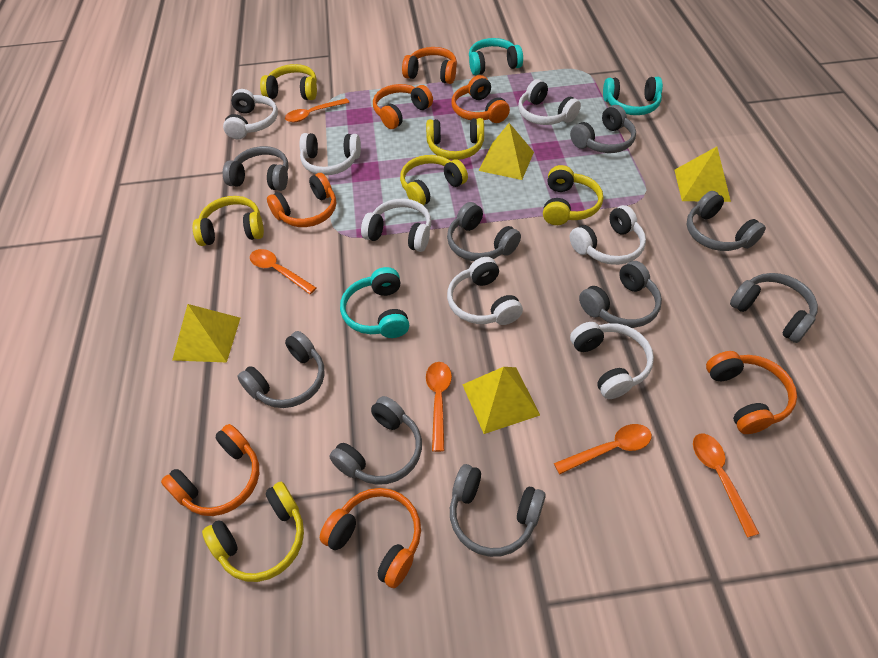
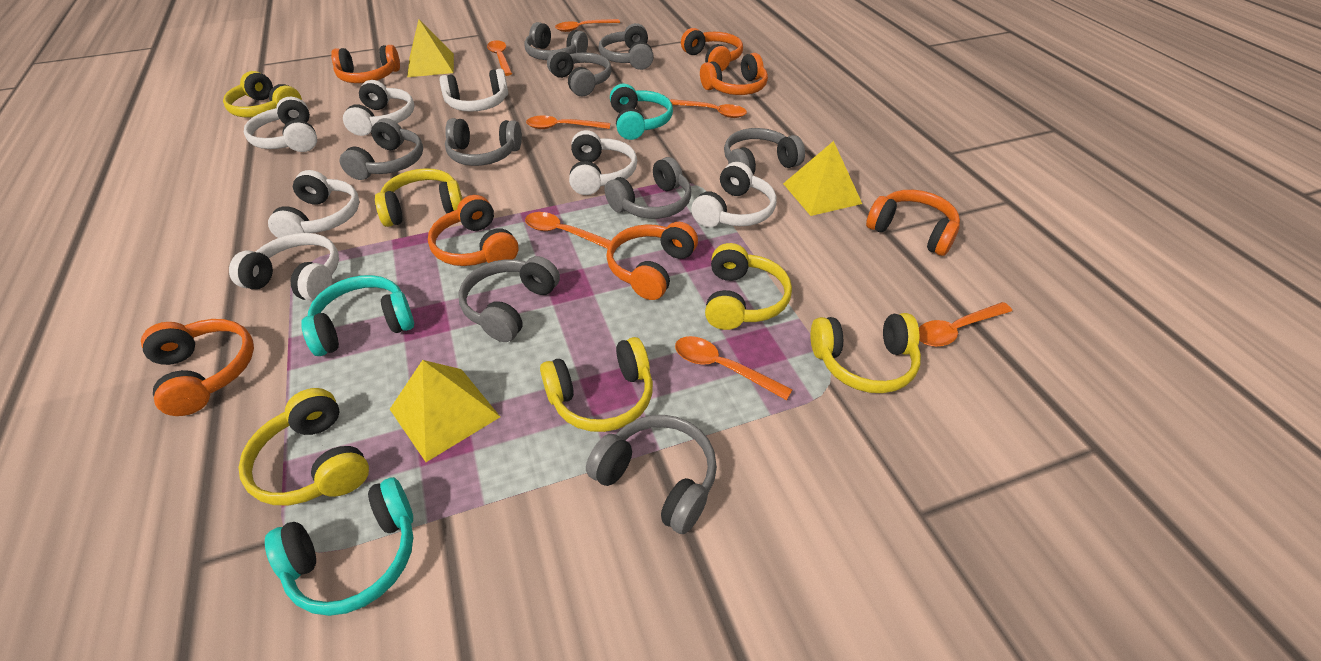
orange spoon: [250,249,316,294] [285,98,349,122] [426,362,452,452] [554,424,652,474] [693,433,760,537] = 5 -> [487,40,512,76] [525,212,611,249] [526,115,610,129] [555,19,620,32] [670,99,747,118] [675,336,793,400] [919,302,1012,347] = 7
yellow pyramid: [172,304,240,362] [462,367,540,434] [479,123,534,180] [675,147,731,202] = 4 -> [390,360,500,462] [407,19,454,77] [783,141,862,216] = 3

